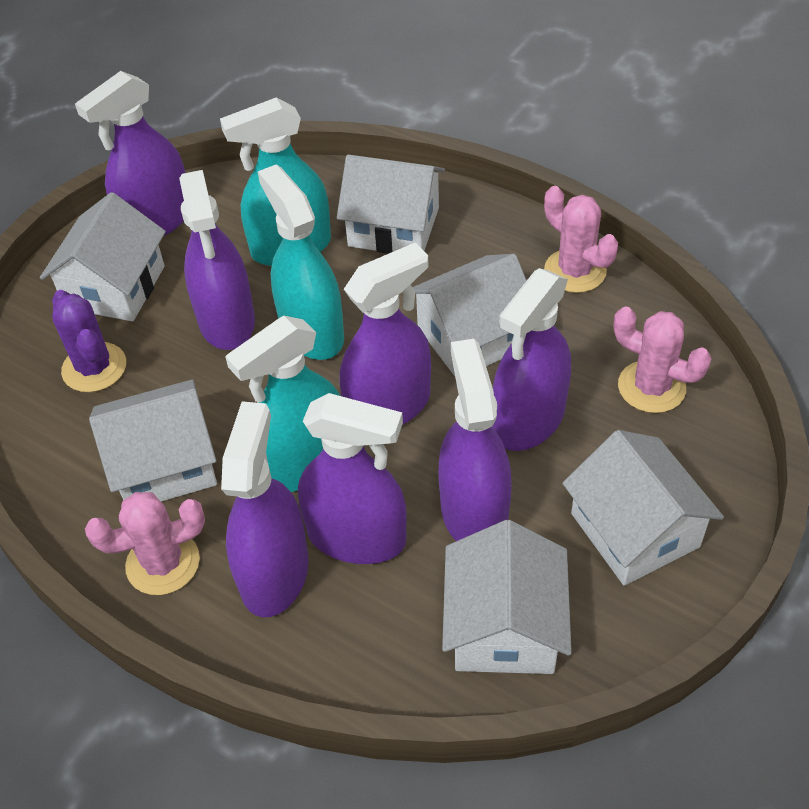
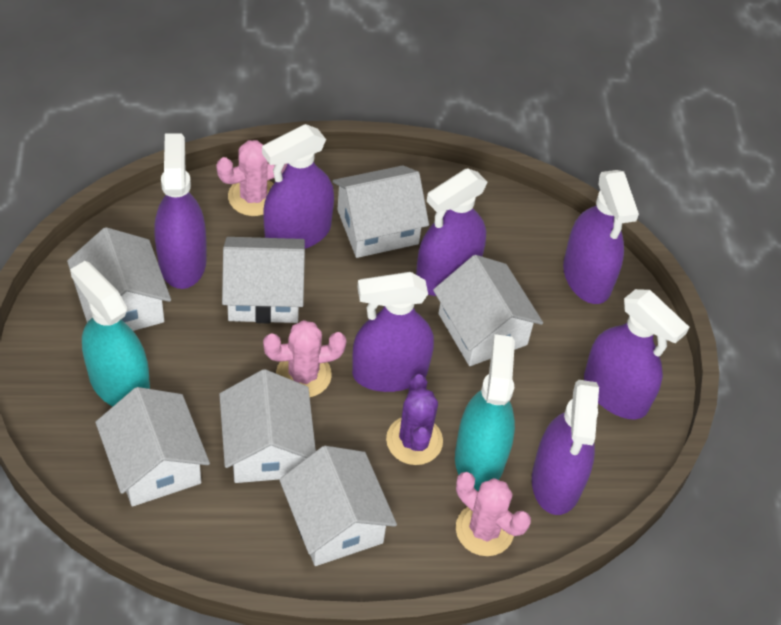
turquoise spray bottle: [220,97,331,266] [225,316,340,492] [258,164,344,360] = 3 -> [70,261,150,406] [455,334,515,491] = 2
white house: [40,192,166,321] [89,379,217,502] [337,154,445,254] [413,254,527,376] [442,520,572,674] [562,430,724,586] = 6 -> [67,227,171,331] [95,387,210,507] [219,369,316,483] [222,237,305,323] [279,446,397,566] [333,165,429,258] [433,255,543,366] = 7

